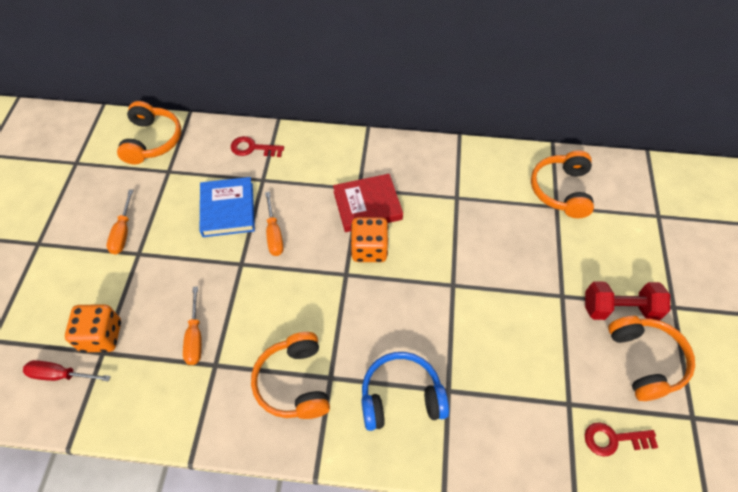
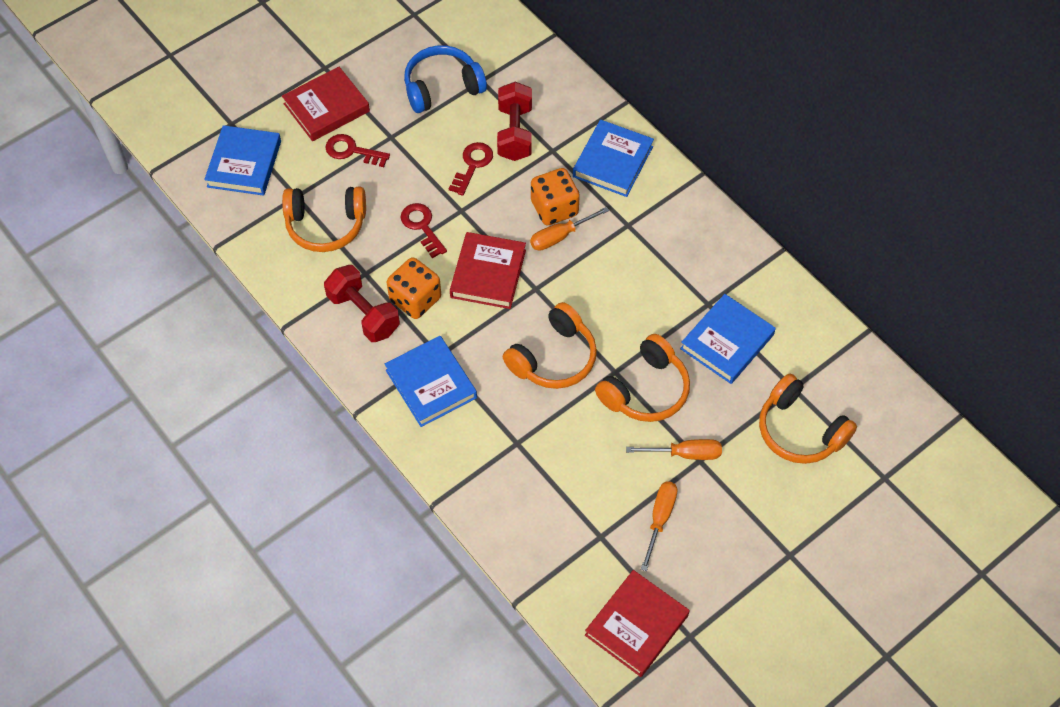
blue book: [200,177,255,237] = 1 -> [204,125,281,196] [385,336,477,427] [573,120,654,197] [680,294,776,384] = 4
red book: [333,174,403,232] = 1 -> [282,67,370,141] [450,232,526,309] [585,570,689,677] = 3
red dumbbell: [585,282,670,320] = 1 -> [324,265,400,342] [497,82,532,161] = 2
red key: [231,136,284,157] [585,422,658,457] = 2 -> [325,134,390,167] [401,203,447,258] [449,142,493,196] = 3
red screwdriver: [23,360,111,381] = 1 -> none = 0

